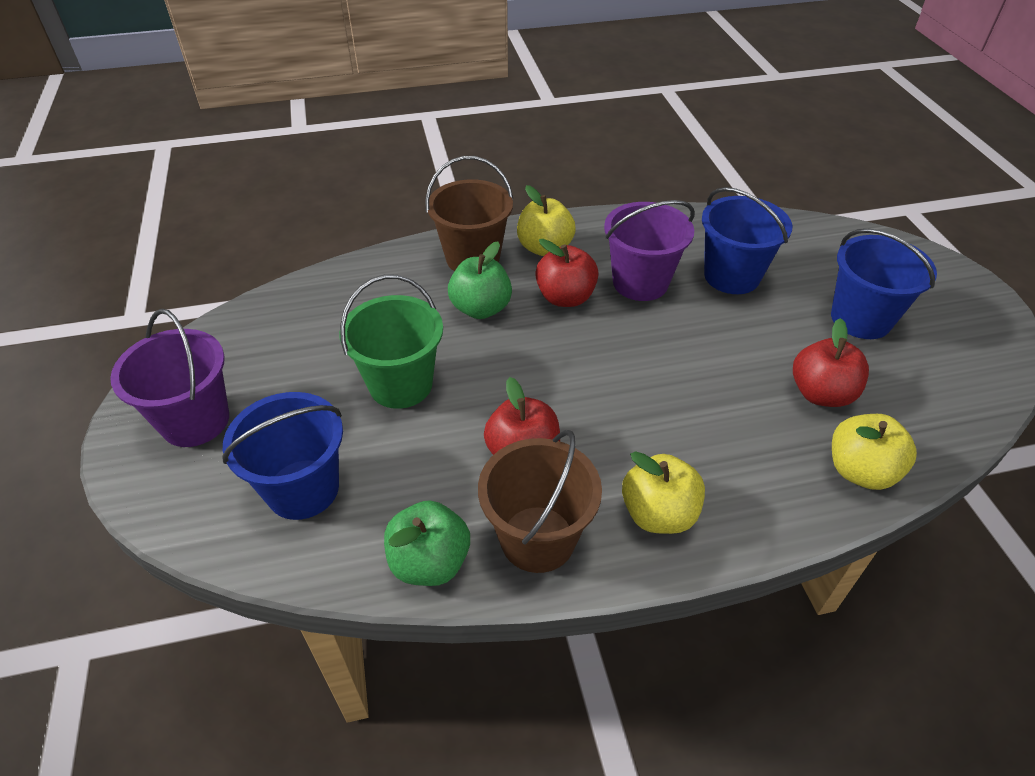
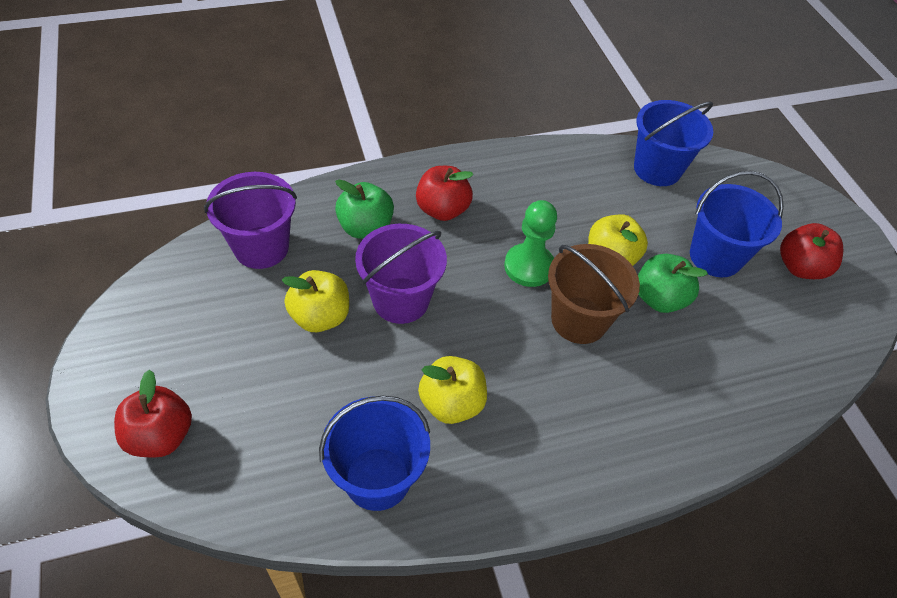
brown bucket: [425,156,513,271] [478,430,602,573] = 2 -> [548,244,640,344] = 1
green bucket: [339,275,443,409] = 1 -> none = 0
green pawn: none = 0 -> [504,200,557,287] = 1

